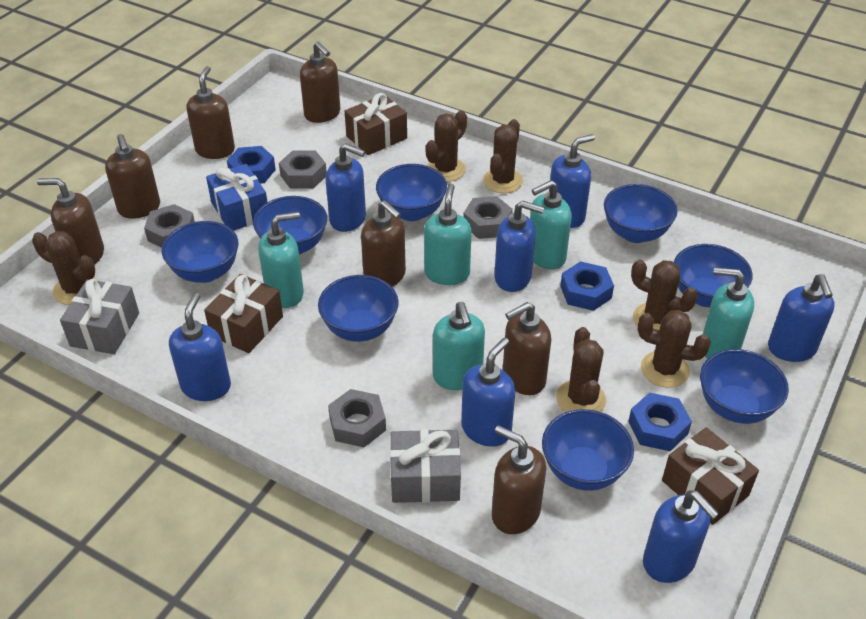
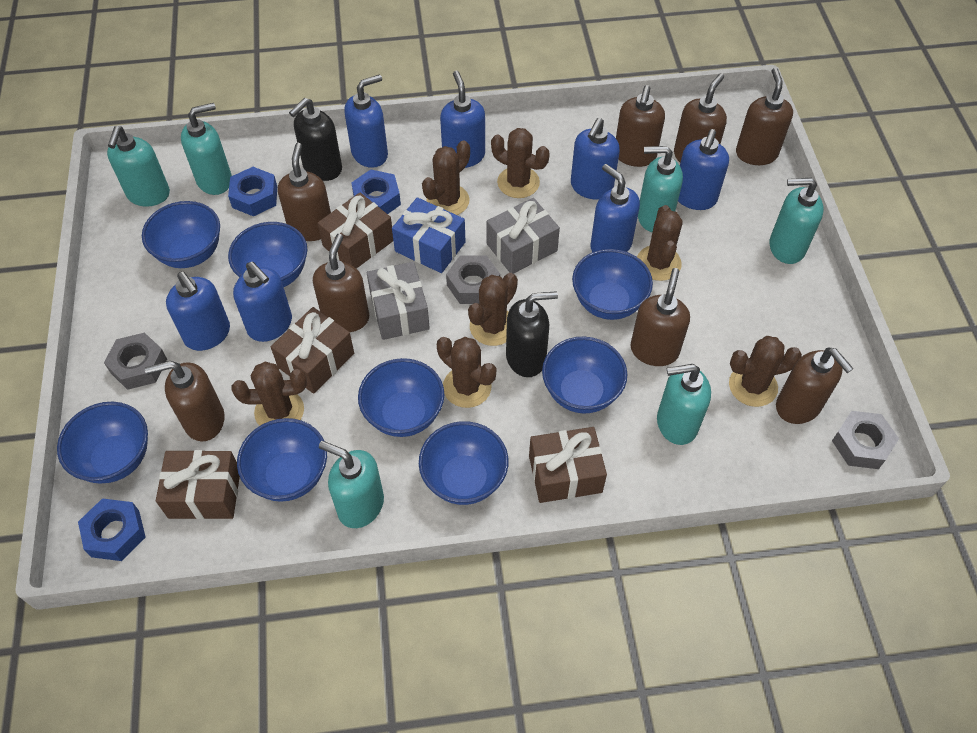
black soap dispenser: none = 0 -> [289,98,342,181] [506,291,558,377] = 2
brown cactus: [32,231,98,305] [425,110,467,182] [483,119,523,193] [556,327,606,412] [631,260,698,330] [638,310,711,388] = 6 -> [231,362,307,426] [422,141,470,215] [437,337,496,408] [468,273,518,346] [491,128,550,198] [637,205,683,281] [729,336,802,407] = 7
brown gift: [204,274,283,353] [345,93,407,155] [662,427,759,525] = 3 -> [156,450,240,519] [271,307,354,394] [317,192,393,269] [529,427,607,503] = 4
brown soap dispenser: [37,178,104,264] [105,134,160,219] [186,66,235,159] [300,41,340,123] [361,201,406,286] [492,425,546,534] [503,302,551,395] = 7 -> [145,361,225,441] [278,143,331,241] [313,234,369,332] [616,85,665,167] [631,268,690,366] [674,73,727,162] [736,68,793,165] [776,347,854,424] = 8
grey nut: [144,204,195,248] [279,151,327,189] [328,389,386,447] [463,196,513,239] = 4 -> [104,333,167,390] [446,255,500,304] [832,411,899,469] = 3
turquoise soap dispenser: [258,212,304,308] [424,184,472,285] [433,302,485,390] [530,180,572,269] [703,267,754,359] = 5 -> [107,126,170,207] [181,103,232,195] [319,441,384,528] [638,146,683,232] [657,364,711,445] [770,178,824,264] = 6

